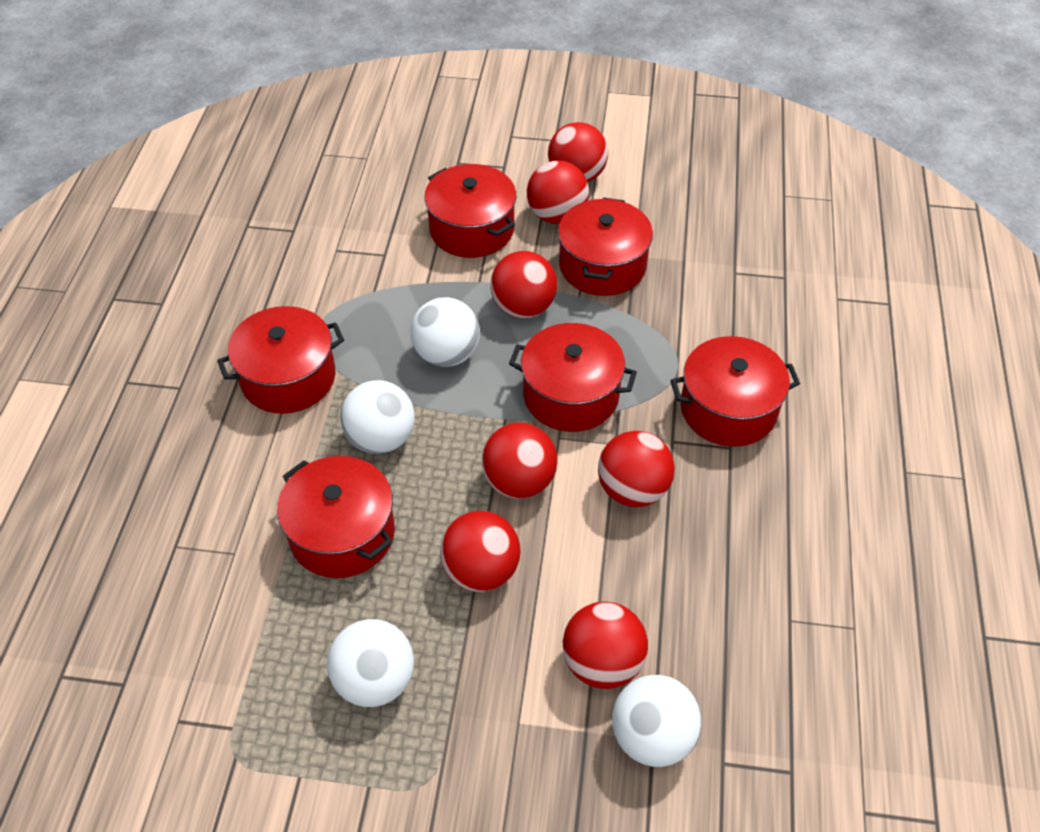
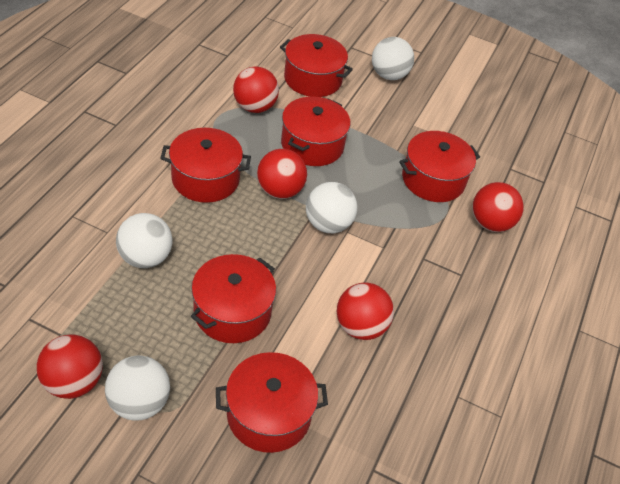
red ball: [440,511,521,592] [481,423,557,499] [490,251,557,318] [527,160,589,224] [548,122,608,183] [563,602,648,689] [598,431,675,507] = 7 -> [37,334,103,399] [233,66,279,113] [257,149,307,199] [337,283,394,340] [472,182,524,232] = 5

